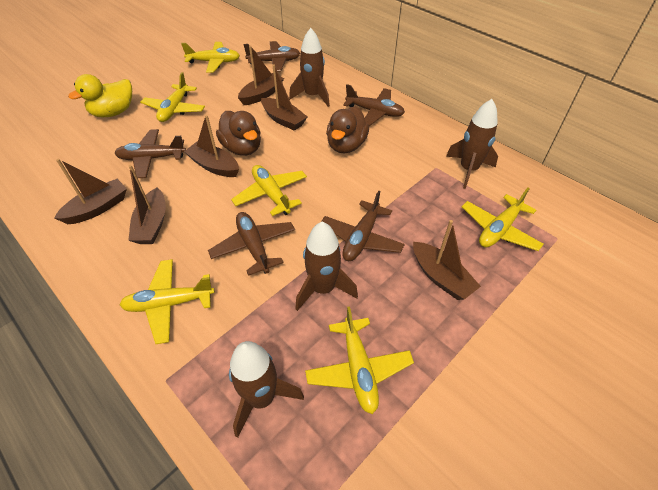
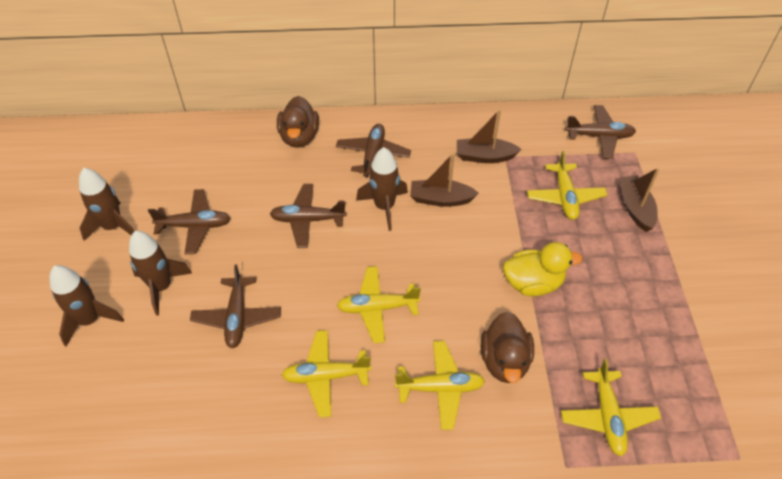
brown boat: [54,159,127,224] [128,165,166,244] [184,115,239,177] [238,45,284,105] [261,64,307,131] [413,220,481,300] = 6 -> [410,153,479,207] [457,110,521,163] [619,168,659,232] = 3
yellow plane: [120,259,215,344] [140,72,205,122] [181,42,240,73] [231,165,307,216] [305,307,414,414] [462,188,544,251] = 6 -> [282,330,371,418] [337,266,421,343] [395,341,485,430] [527,151,607,220] [561,359,661,456] = 5

